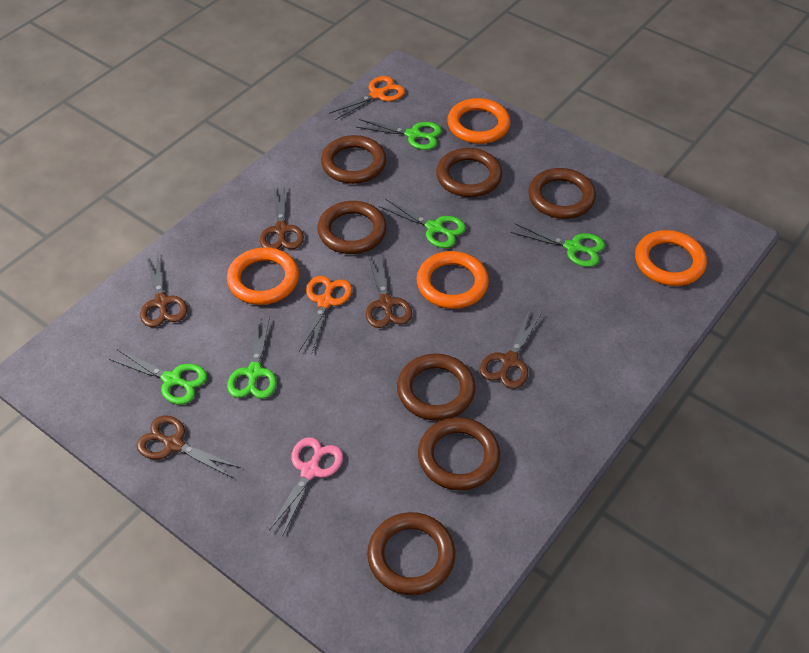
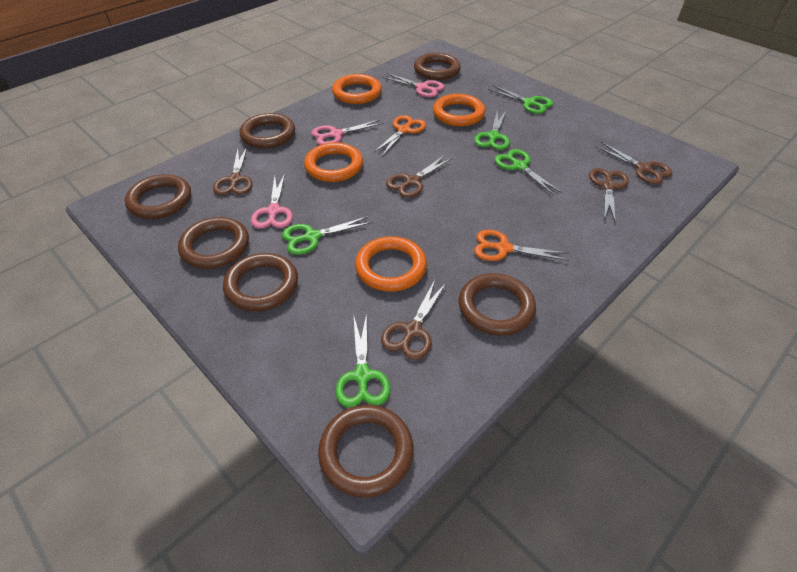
pink scissors: [269,437,343,536] = 1 -> [251,174,293,229] [311,120,384,145] [382,73,445,97] = 3

